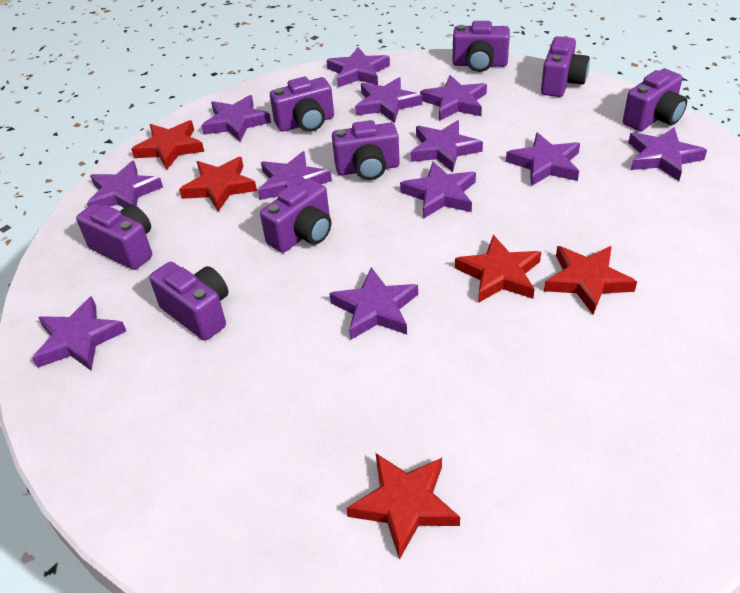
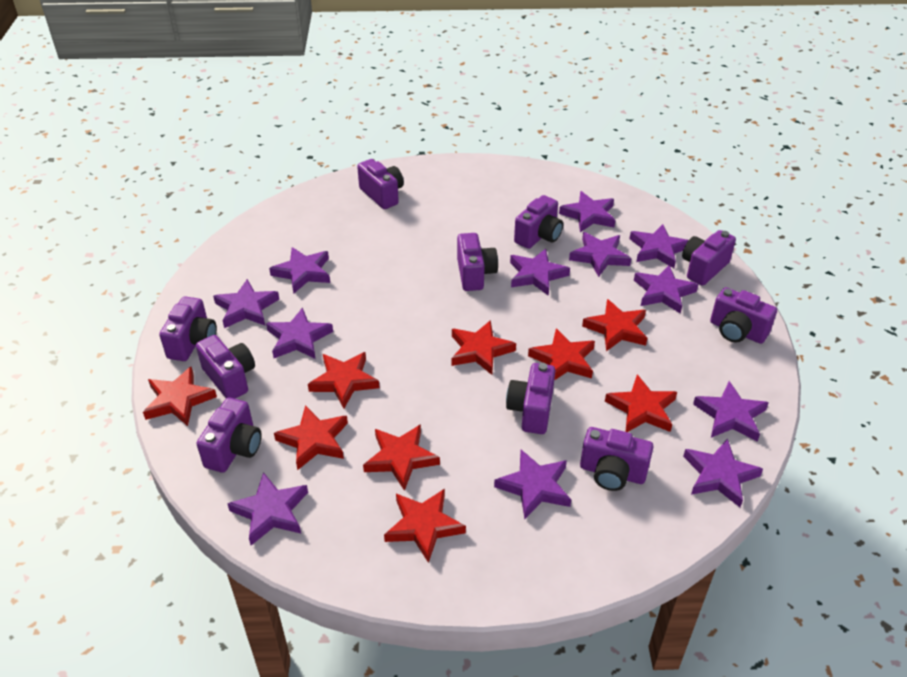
purple camera: [76,203,152,270] [149,262,228,341] [260,178,331,253] [270,77,334,132] [332,120,400,180] [453,21,510,72] [541,36,590,97] [623,69,687,131] = 8 -> [159,296,217,361] [196,335,255,399] [196,397,262,473] [357,159,404,209] [457,233,498,291] [506,363,555,434] [514,195,563,249] [580,427,654,491] [682,230,736,286] [710,287,777,344] = 10
red star: [131,120,204,170] [179,157,257,212] [346,453,460,560] [455,235,541,303] [544,246,637,314] = 5 -> [143,366,217,426] [274,405,348,470] [308,352,380,409] [363,424,440,491] [384,489,466,563] [452,320,516,375] [528,328,595,380] [582,299,647,351] [605,374,677,432] = 9

